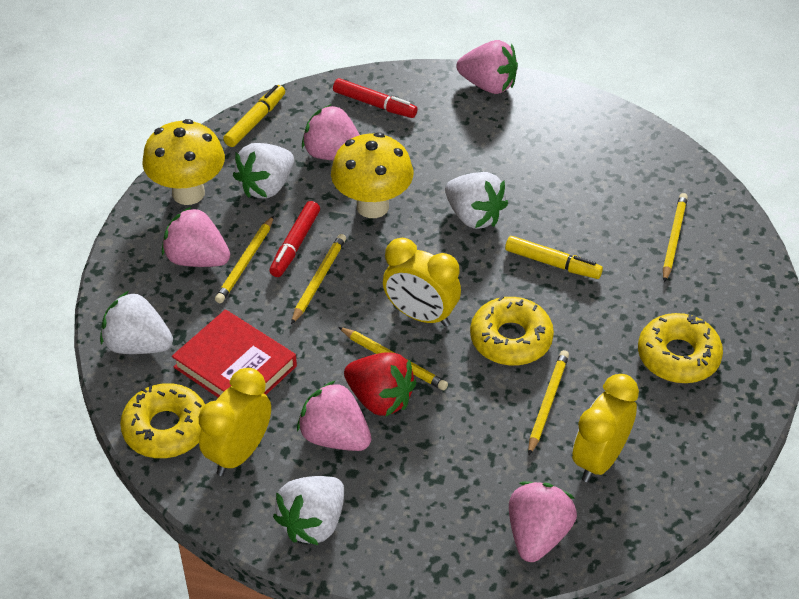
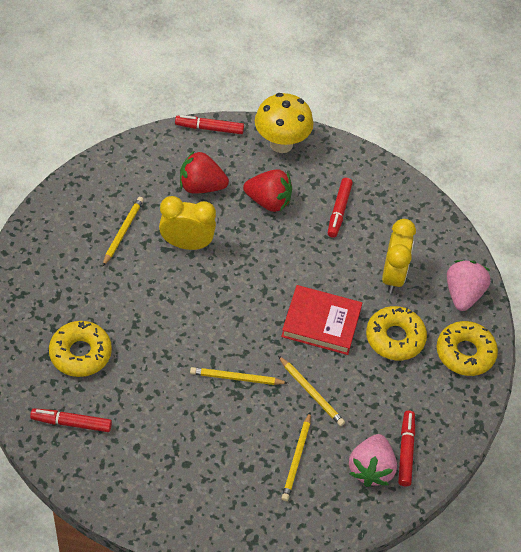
pink strawberry: [162,206,230,267] [297,380,371,451] [302,104,360,160] [457,40,518,94] [509,481,577,562] = 5 -> [349,434,397,487] [447,260,491,311] = 2
red marker: [269,201,320,277] [333,78,417,118] = 2 -> [30,408,112,432] [175,115,244,134] [328,178,353,238] [398,411,415,486] = 4
red strawberry: [344,352,416,416] = 1 -> [180,150,229,194] [243,169,292,212] = 2
white strawberry: [100,291,173,354] [233,143,294,198] [273,476,344,545] [445,172,508,229] = 4 -> none = 0
yellow clock: [199,368,271,476] [383,238,461,327] [572,374,639,482] = 3 -> [159,196,216,250] [382,219,416,293] = 2
yellow marker: [223,85,285,147] [505,236,603,279] = 2 -> none = 0
yellow mushroom: [142,119,225,205] [331,132,414,218] = 2 -> [255,93,314,153] = 1
yellow pencil: [215,215,274,303] [291,234,346,324] [338,327,448,390] [528,350,569,455] [663,193,688,282] = 5 -> [102,197,144,267] [190,367,288,385] [278,356,345,426] [282,412,311,501] = 4

